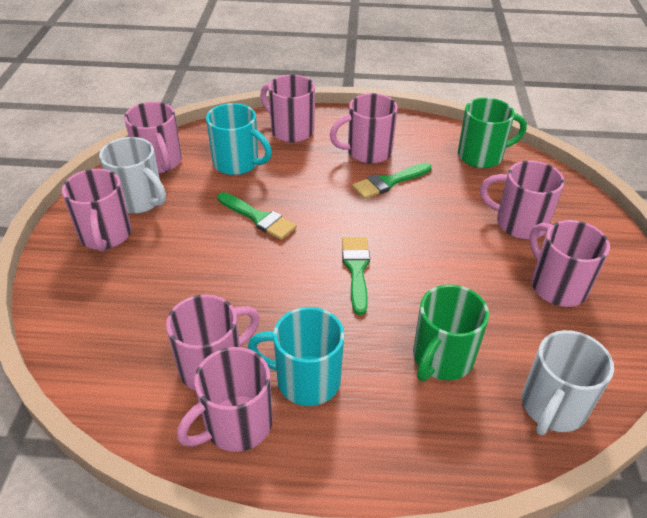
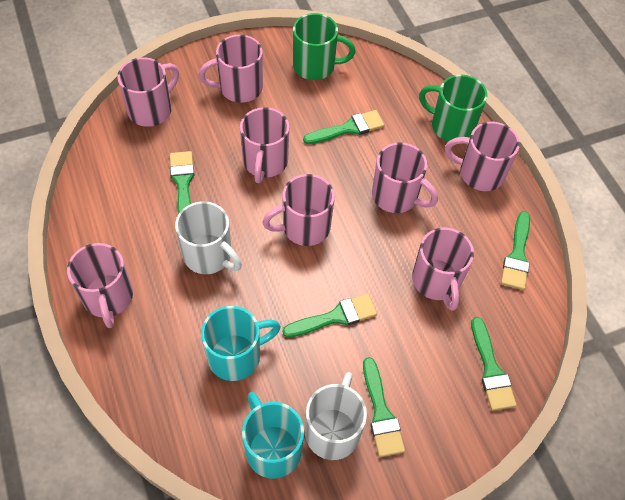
green brush: [217,192,297,240] [342,237,370,315] [352,163,431,199] = 3 -> [170,151,194,214] [283,294,377,337] [303,110,384,144] [363,357,405,457] [471,317,517,411] [501,211,530,290] = 6

